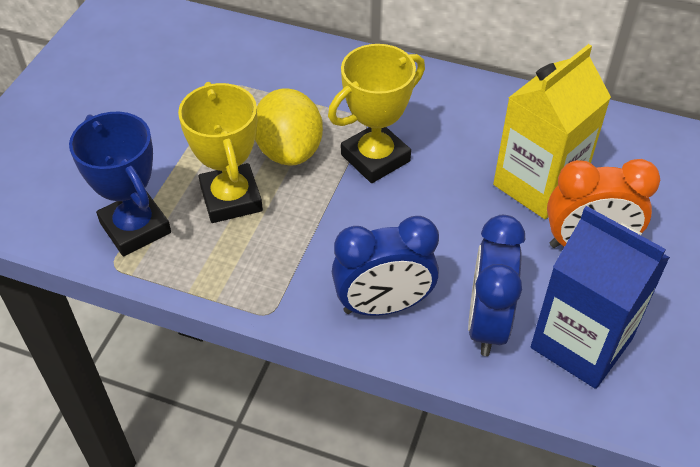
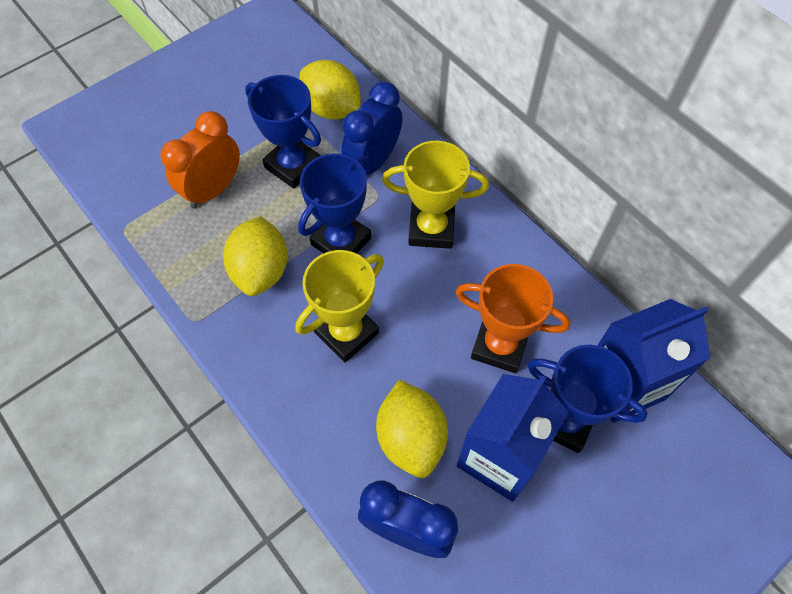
blue carton: [531,206,670,389] = 1 -> [457,374,569,502] [597,299,710,423] = 2
blue trophy: [69,112,171,256] = 1 -> [245,75,321,189] [298,153,371,254] [528,345,648,453] = 3
orange trophy: none = 0 -> [456,264,570,373] = 1
yellow carton: [493,44,611,219] = 1 -> none = 0
yellow lemon: [255,88,323,166] = 1 -> [223,216,288,296] [299,60,361,119] [376,380,448,478] = 3

